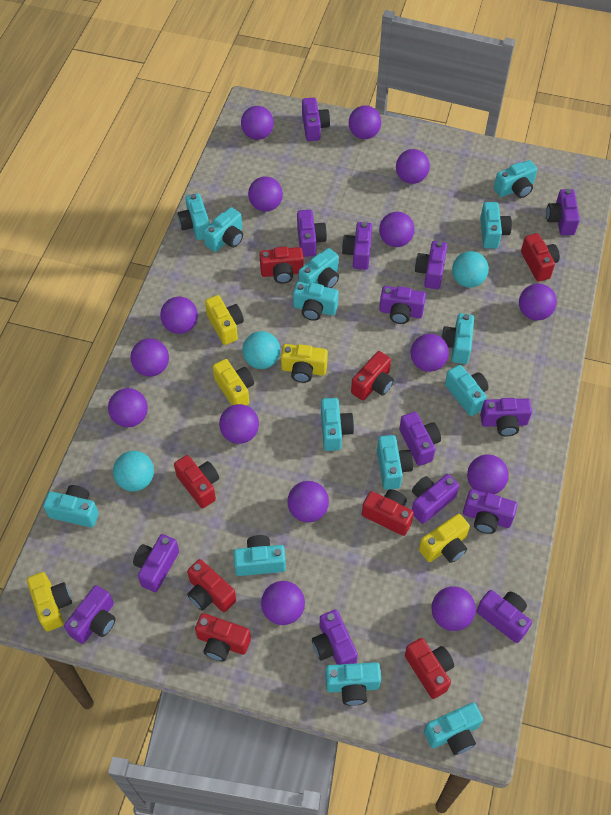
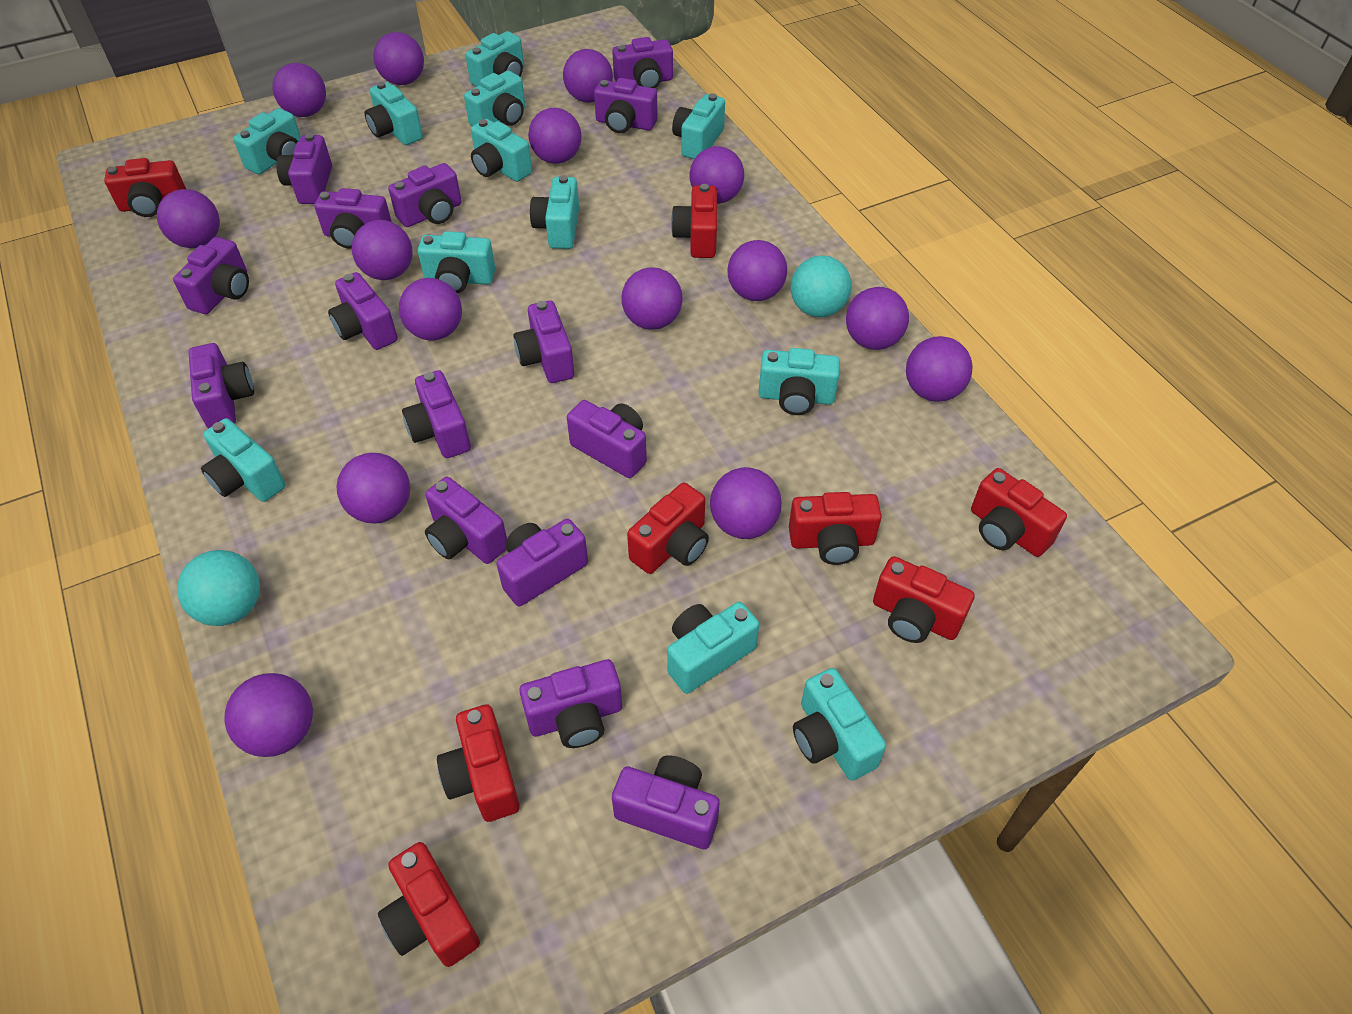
purple camera: [64,585,116,644] [133,534,179,592] [297,210,327,257] [302,98,330,141] [312,610,358,665] [342,222,372,270] [379,286,426,324] [399,412,441,466] [412,474,459,524] [415,241,447,289] [463,489,518,534] [476,590,532,643] [480,398,532,436] [546,189,580,235] = 14 -> [173,237,249,314] [188,343,254,429] [276,133,332,204] [314,188,392,249] [328,272,398,350] [388,163,462,227] [402,370,471,458] [425,477,507,564] [496,519,588,606] [513,300,574,383] [519,659,622,748] [567,400,647,478] [594,78,657,133] [612,37,673,89] [612,756,720,849] = 15
turquoise ball: [113,451,154,491] [242,331,280,369] [452,251,489,288] = 3 -> [177,550,260,626] [790,255,852,317] = 2
turquoise camera: [43,485,99,528] [178,193,210,240] [203,207,243,252] [233,535,286,576] [293,282,339,321] [299,248,339,288] [321,398,354,451] [325,662,381,706] [377,435,413,490] [424,702,483,755] [441,313,474,364] [445,365,488,416] [480,202,512,248] [494,160,537,198] = 14 -> [201,418,286,502] [233,108,301,174] [365,82,423,145] [418,231,496,293] [464,71,525,126] [466,31,524,87] [471,119,532,182] [530,175,579,249] [667,602,759,694] [672,93,725,159] [758,348,840,415] [793,668,886,781] = 12
yellow camera: [27,572,72,632] [205,295,244,345] [213,359,254,406] [281,344,328,383] [419,514,470,563] = 5 -> none = 0

